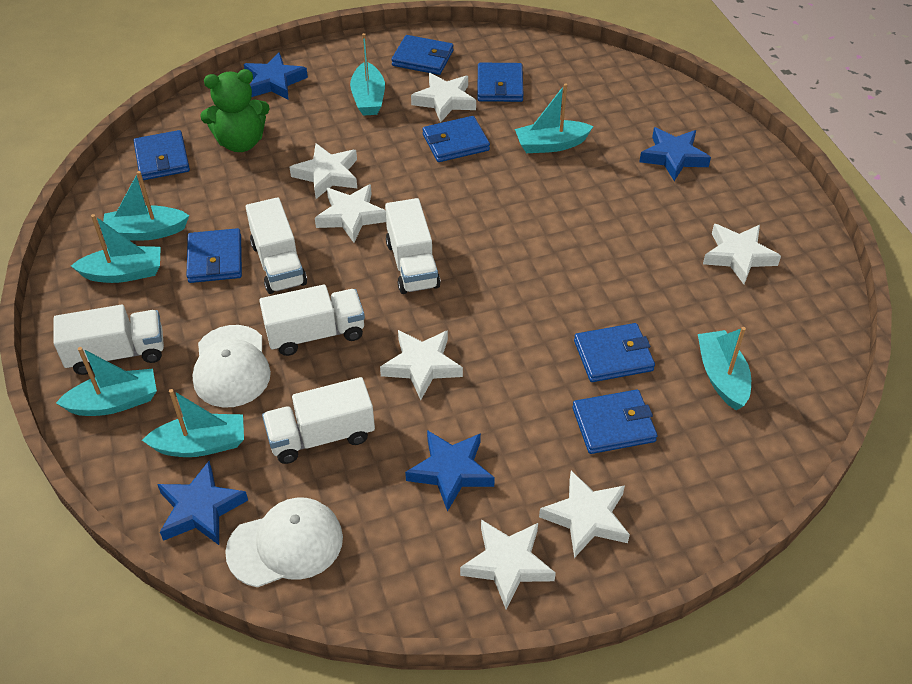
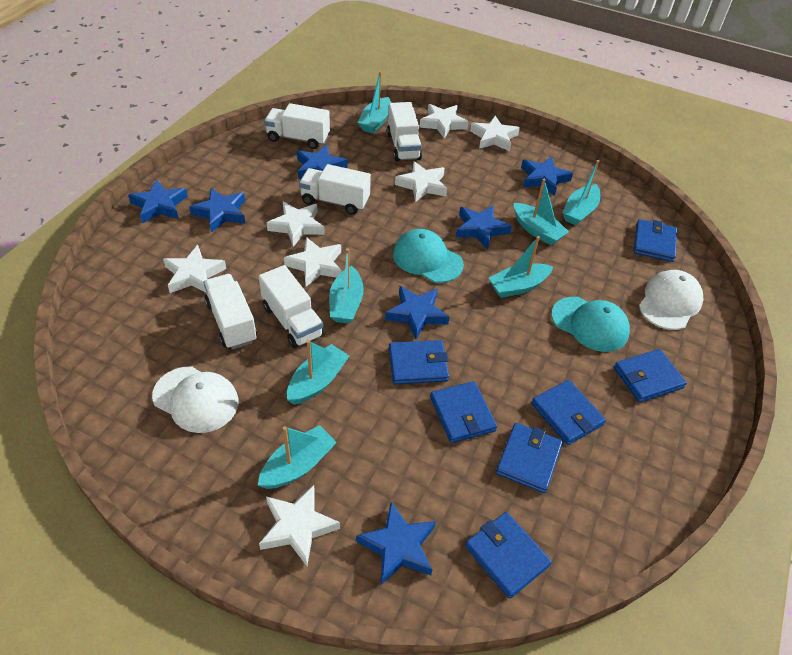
blue star: [157,461,248,545] [244,52,308,100] [405,430,495,512] [639,127,711,181] = 4 -> [128,179,188,223] [189,188,245,233] [297,145,348,179] [357,502,436,585] [385,286,449,339] [455,205,512,250] [521,156,573,196] = 7
green teddy bear: [200,69,270,152] = 1 -> none = 0
turquoise cap: none = 0 -> [393,229,464,283] [551,297,630,352] = 2

